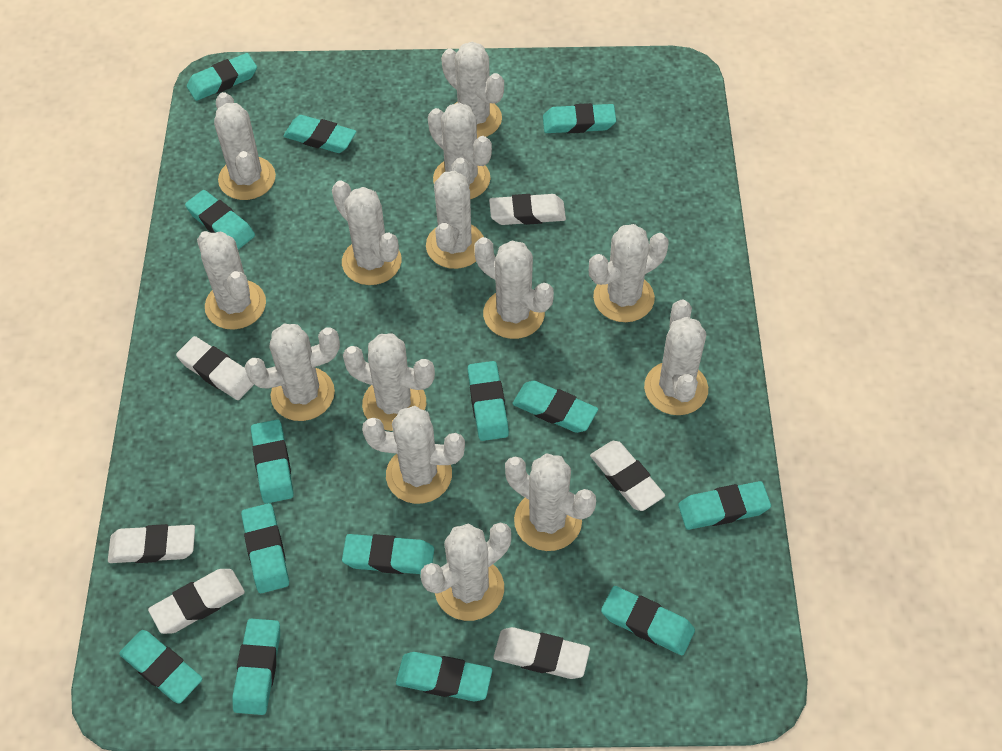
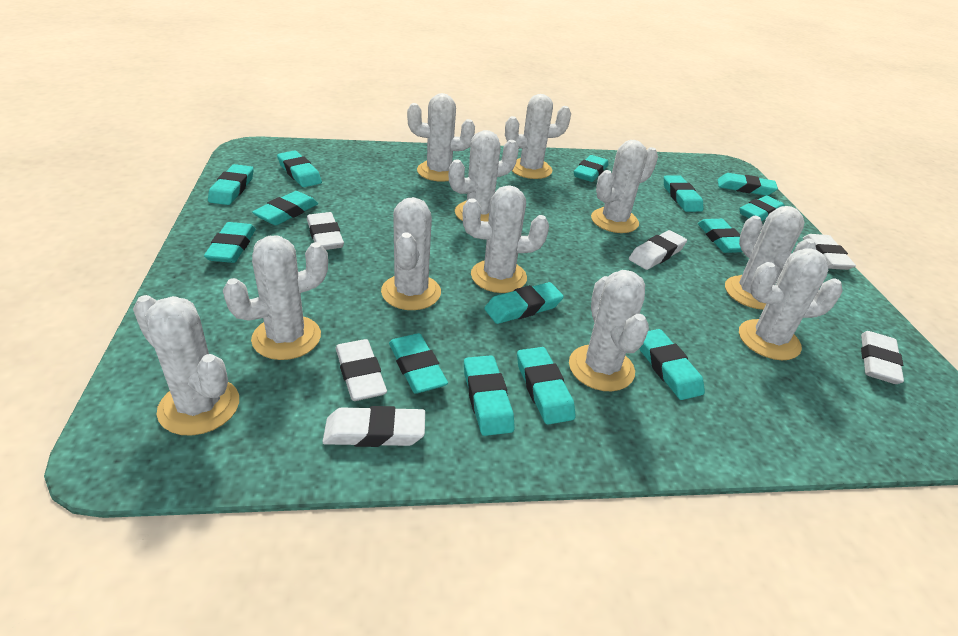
white cactus: [197,231,266,330] [214,92,276,200] [245,324,340,421] [332,180,402,285] [343,333,435,431] [362,406,465,504] [421,523,511,621] [426,158,484,269] [428,103,492,199] [441,42,504,138] [474,237,554,339] [505,453,596,551] [589,224,669,322] [644,300,708,415] = 14 -> [133,295,239,436] [223,235,328,360] [381,197,441,310] [407,93,475,182] [449,130,519,222] [463,185,549,293] [505,94,571,179] [569,270,649,391] [591,140,658,233] [725,206,817,310] [739,248,843,360] = 11

